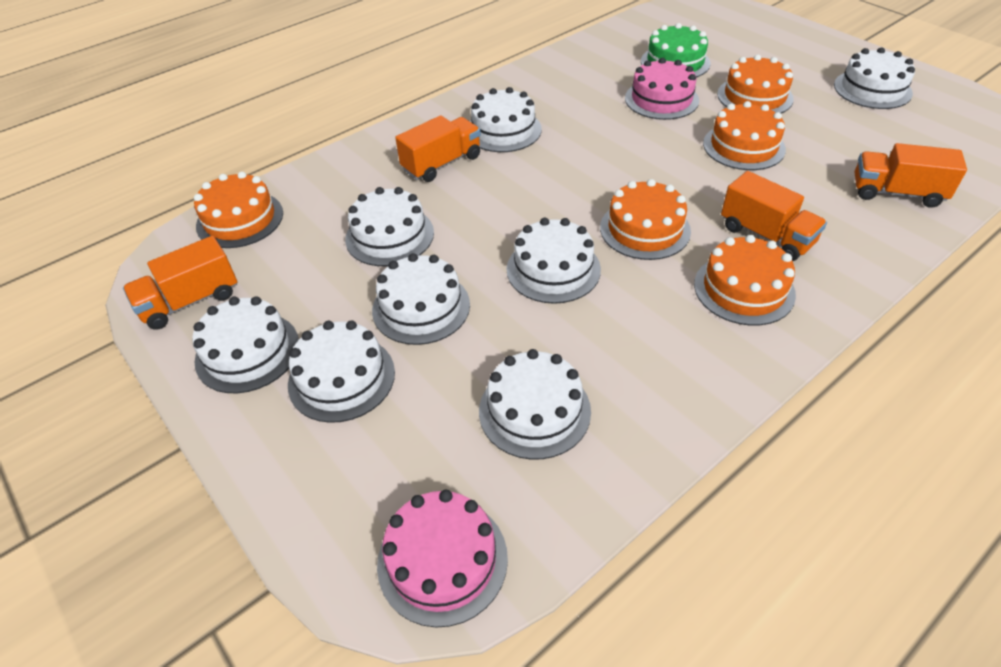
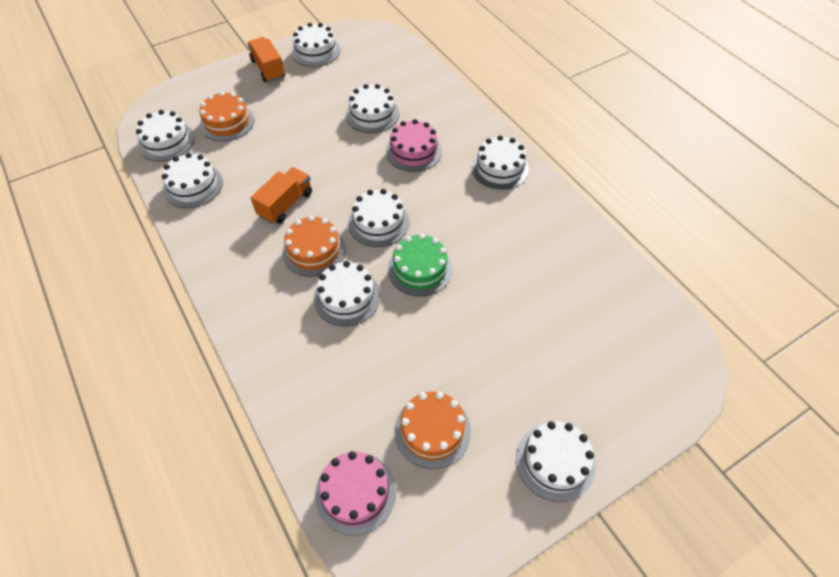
orange cake: [194,171,283,248] [600,179,691,260] [694,235,796,326] [703,101,786,170] [717,55,794,113] = 5 -> [199,91,254,141] [282,216,346,277] [395,392,471,469] = 3
orange truck: [123,236,237,330] [395,115,481,182] [721,171,827,261] [855,143,967,208] = 4 -> [247,37,285,82] [251,167,312,224] = 2

